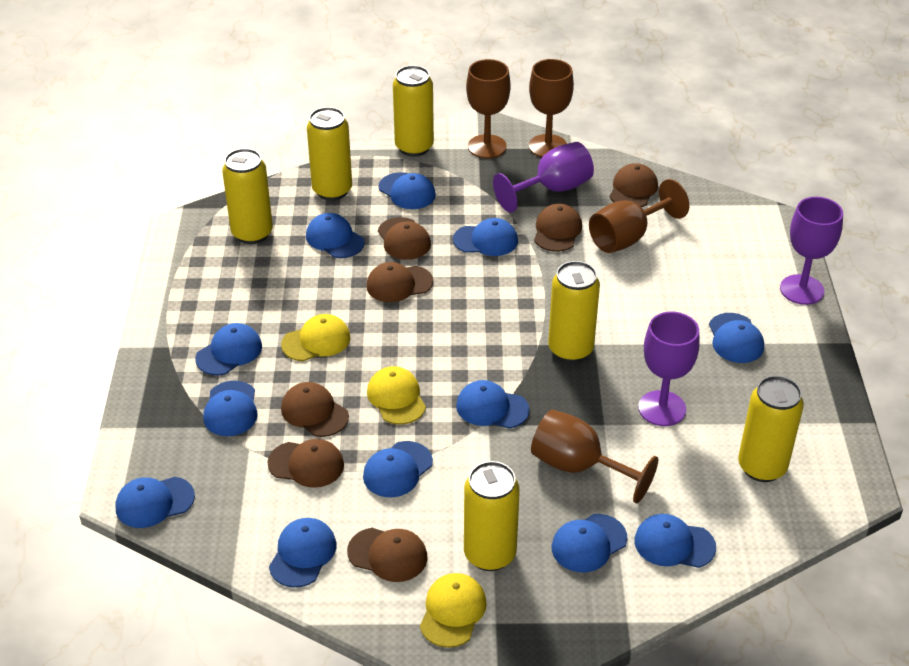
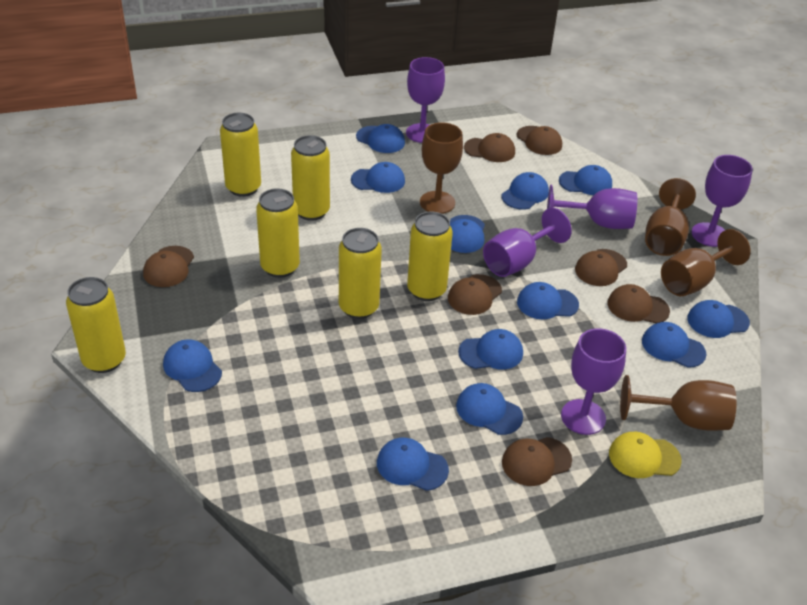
purple goblet: [493,142,594,213] [638,312,700,426] [780,197,843,305] = 3 -> [406,57,445,143] [483,208,572,277] [547,185,637,229] [561,328,626,435] [691,155,753,247] = 5
yellow cap: [281,314,350,361] [367,366,426,425] [420,573,487,648] = 3 -> [609,432,682,478] = 1

